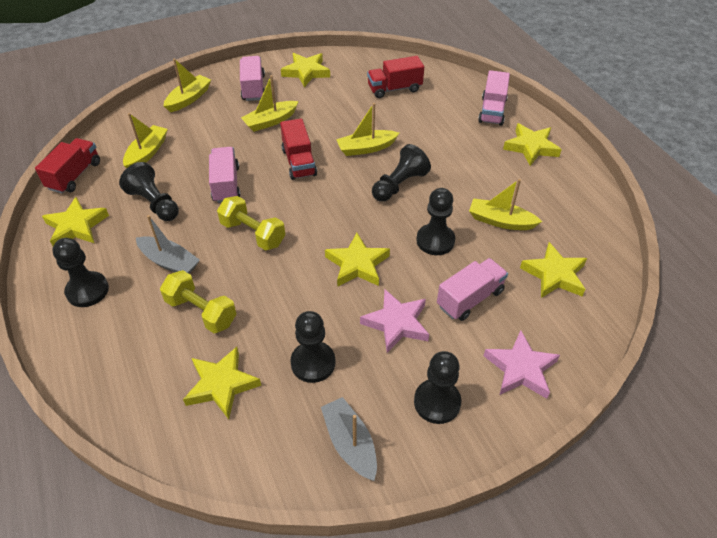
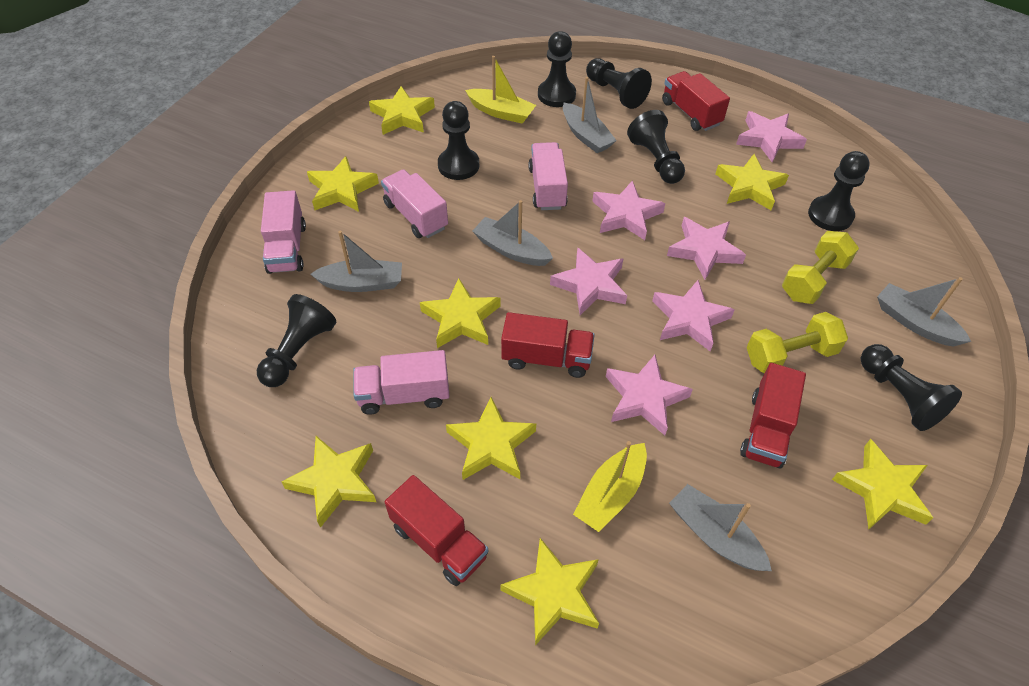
black pawn: [52,238,109,307] [119,162,179,221] [290,311,336,383] [372,144,431,202] [414,351,461,424] [416,188,455,255] = 6 -> [257,294,336,387] [438,101,479,180] [538,31,576,107] [586,58,652,109] [627,110,685,184] [808,151,870,231] [861,344,962,431] = 7
grey boat: [136,215,200,274] [321,397,377,481] = 2 -> [311,231,402,292] [473,200,553,266] [563,77,617,153] [669,484,772,571] [877,277,971,346] = 5
pink star: [360,289,429,353] [484,330,560,399] = 2 -> [550,247,627,315] [592,180,666,240] [606,355,693,435] [652,280,735,351] [667,217,746,280] [736,111,807,162] = 6
red truck: [35,138,100,194] [280,118,317,180] [367,56,424,98] = 3 -> [385,475,488,586] [501,312,595,378] [662,71,730,131] [740,363,806,469] = 4
yellow boat: [123,113,168,168] [164,58,211,112] [241,75,299,132] [336,103,399,156] [469,179,542,230] = 5 -> [465,56,536,124] [573,441,647,532] = 2
yellow star: [42,197,109,246] [183,347,261,419] [281,53,330,87] [325,233,390,287] [503,123,562,166] [520,242,587,298] = 6 -> [281,436,376,528] [307,156,379,212] [369,86,435,135] [420,279,500,348] [446,397,536,480] [500,538,599,645] [716,154,789,210] [832,439,933,529] = 8

